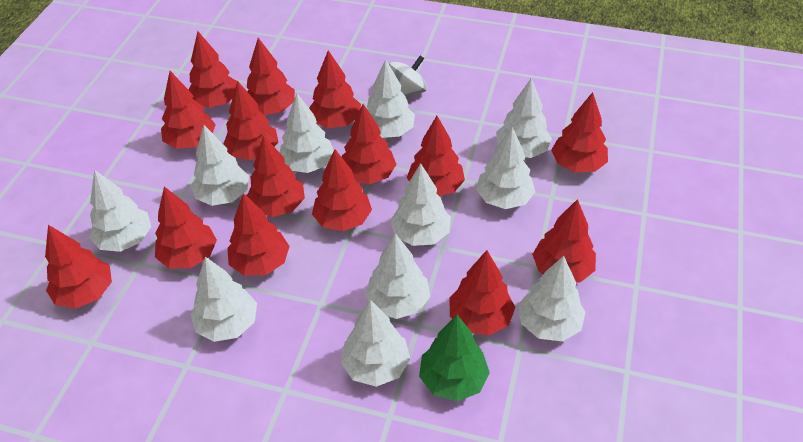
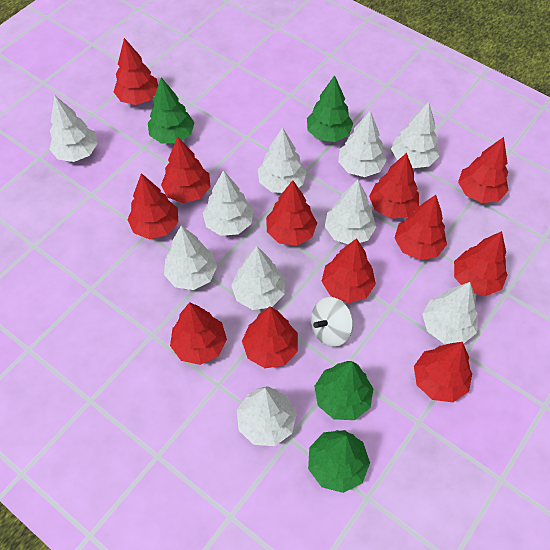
green tree: [419,315,490,401] = 1 -> [148,77,195,143] [307,75,353,142] [308,430,370,493] [314,361,373,420] = 4
red tree: [45,225,112,309] [155,186,217,268] [161,71,216,149] [189,31,237,108] [223,81,278,160] [227,193,290,276] [247,38,295,115] [247,135,305,217] [309,50,361,128] [312,149,372,231] [342,104,397,184] [407,116,465,196] [449,250,515,336] [532,199,596,283] [551,92,608,172] = 15 -> [114,38,158,105] [127,173,178,239] [161,136,211,203] [170,302,227,365] [242,306,298,368] [266,180,317,246] [322,238,376,303] [369,153,419,219] [394,195,447,260] [414,342,472,402] [454,231,508,296] [458,137,508,203] = 12
white tree: [89,170,151,252] [191,125,249,206] [191,257,257,342] [280,93,334,173] [341,300,410,387] [365,233,431,319] [367,59,415,138] [390,163,451,246] [476,127,535,209] [496,78,552,158] [518,256,585,342] = 11 -> [49,96,98,162] [164,226,217,290] [203,170,253,236] [231,246,285,310] [237,386,297,446] [258,127,307,193] [325,180,376,244] [338,110,387,177] [391,102,439,168] [422,282,478,344] = 10

